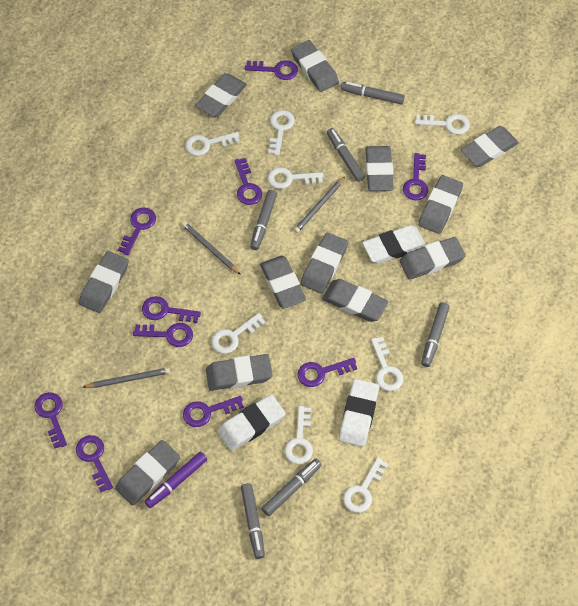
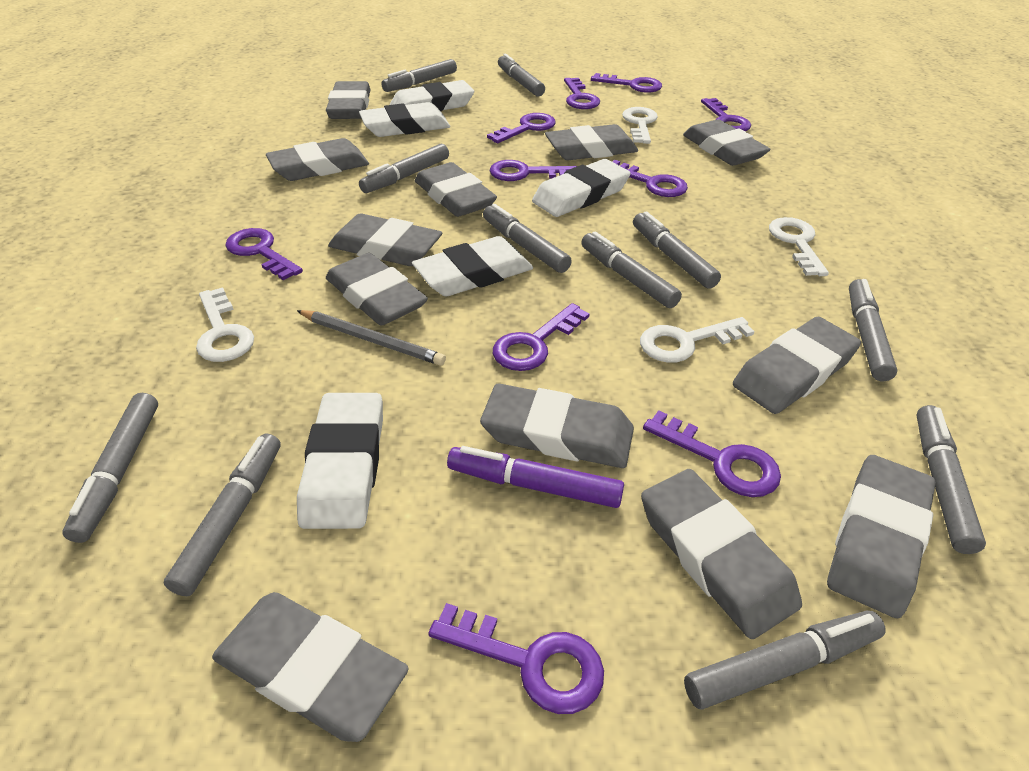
grey marker: [241,483,265,559] [250,190,277,250] [261,459,322,516] [327,128,365,182] [341,82,405,105] [421,302,450,367] = 6 -> [62,393,158,543] [164,434,281,596] [359,143,449,193] [381,59,457,92] [483,204,572,273] [498,54,545,96] [581,231,682,308] [633,211,721,289] [684,611,886,710] [849,279,897,381] [917,405,986,554] = 11
grey pencil: [83,368,170,388] [182,222,241,275] [294,177,345,233] = 3 -> [297,310,446,366] = 1
white eraser: [218,394,286,451] [339,379,379,447] [362,225,426,264] = 3 -> [297,393,383,529] [359,102,450,137] [390,80,474,111] [412,236,533,296] [532,159,631,217] = 5
white key: [185,132,240,156] [211,313,266,354] [268,110,295,156] [268,167,324,189] [284,406,313,464] [343,457,388,513] [371,337,403,391] [415,114,470,135] = 8 -> [196,287,254,362] [622,107,658,144] [640,317,755,363] [769,217,829,276] = 4

